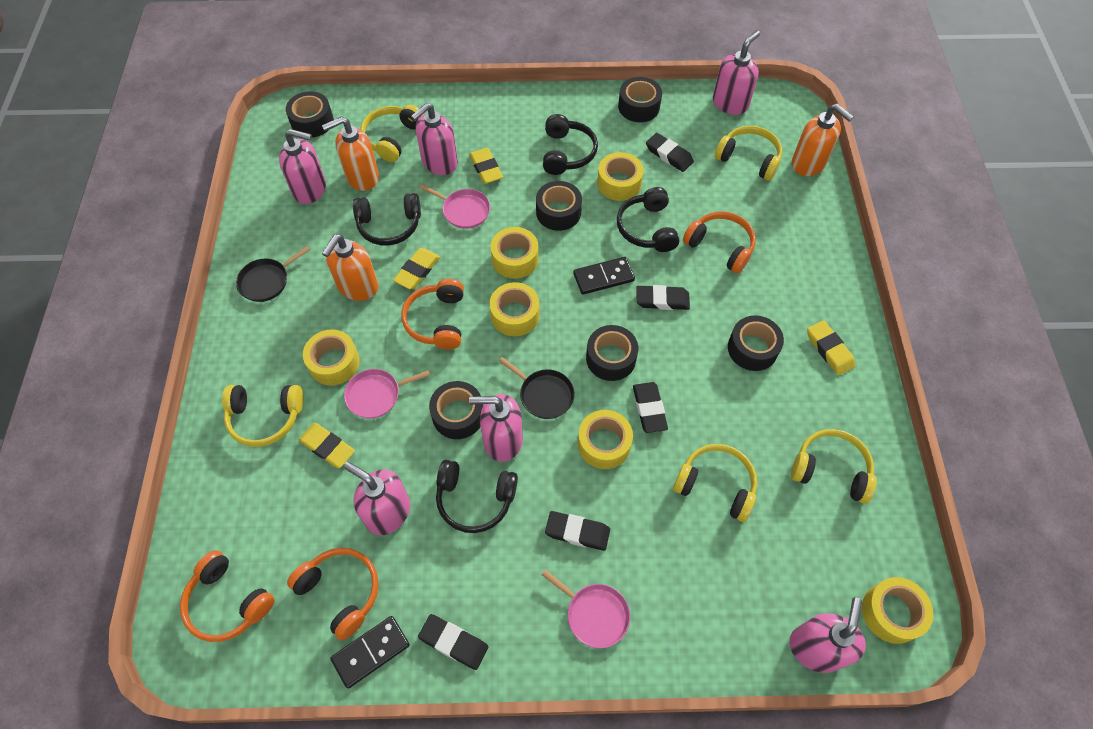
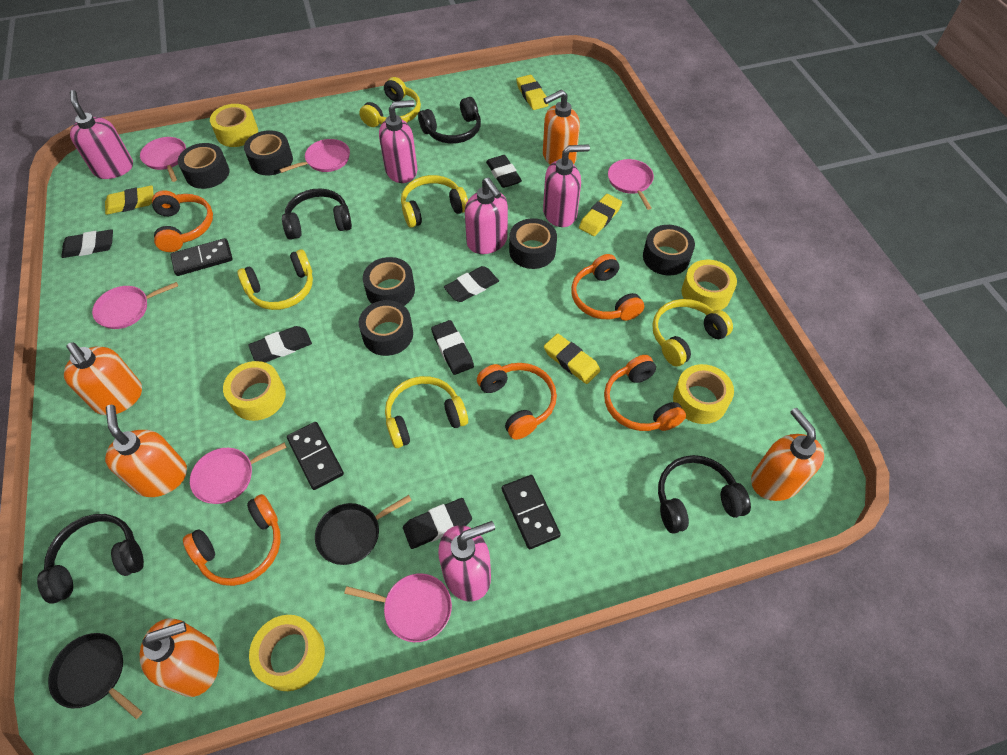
black domino: [330,616,410,689] [573,257,635,295] = 2 -> [171,238,233,276] [287,422,344,490] [502,475,561,549] = 3
black eraser: [418,614,488,670] [545,511,610,551] [633,382,668,433] [637,285,690,310] [646,133,694,172] = 5 -> [61,229,113,258] [248,326,312,363] [403,498,472,549] [431,320,474,375] [444,266,499,302] [486,155,522,188] = 6
orange headphones: [180,550,274,642] [287,548,379,641] [401,279,464,350] [683,211,756,274] = 4 -> [152,190,213,252] [183,494,281,586] [477,363,557,440] [571,254,644,321] [604,355,686,431] = 5
orange soap dispenser: [322,117,379,191] [322,234,378,301] [792,104,854,176] = 3 -> [64,342,142,415] [105,405,187,497] [140,619,219,697] [543,90,580,165] [751,408,824,501] = 5
pink pan: [344,369,430,418] [420,184,490,229] [542,570,630,648] = 3 -> [92,282,178,329] [140,137,186,182] [190,443,287,504] [279,139,350,173] [344,573,452,642] [608,159,654,210] = 6
pink soap dispenser: [279,129,326,204] [343,461,410,535] [411,103,458,175] [469,394,523,462] [713,30,760,115] [789,598,866,673] = 6 -> [70,90,133,179] [379,100,417,183] [438,521,495,602] [465,178,508,254] [543,144,590,227] = 5
yellow tape: [303,330,360,386] [490,282,540,336] [491,227,539,279] [578,410,633,469] [597,152,644,201] [862,577,933,644] = 6 -> [210,104,258,147] [223,361,286,421] [249,615,325,691] [673,364,734,424] [682,260,737,311] = 5

